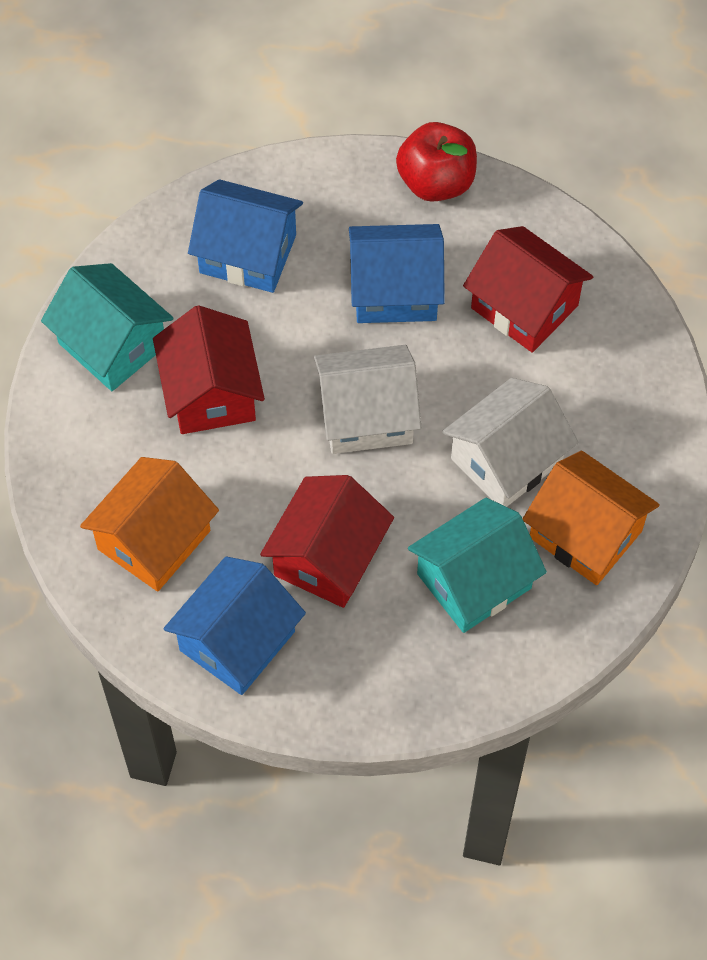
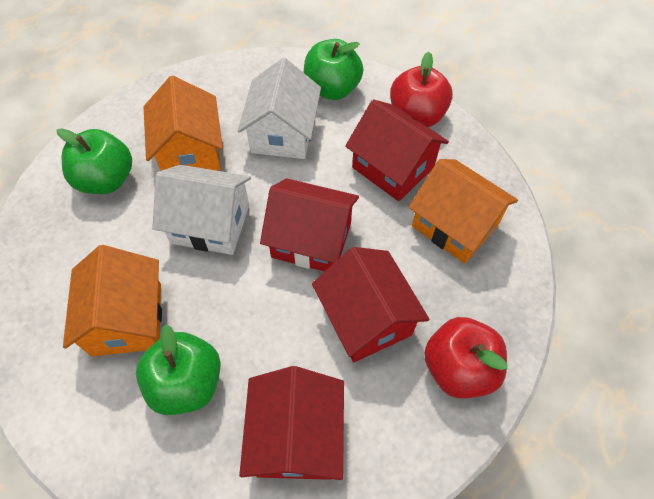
blue house: [164,556,306,695] [188,179,303,293] [349,224,445,323] = 3 -> none = 0
green apple: none = 0 -> [57,128,132,194] [136,324,221,415] [304,39,363,100] = 3
orange house: [80,457,219,592] [523,451,660,585] = 2 -> [63,245,162,357] [144,76,223,171] [408,159,518,263] = 3
red apple: [396,122,477,202] = 1 -> [390,52,453,127] [424,317,507,398] = 2
red house: [153,305,265,434] [260,475,394,608] [463,226,593,353] = 3 -> [239,366,344,480] [260,178,359,272] [312,247,429,362] [345,99,449,201] = 4
turquoise house: [41,263,174,391] [408,498,547,633] = 2 -> none = 0

